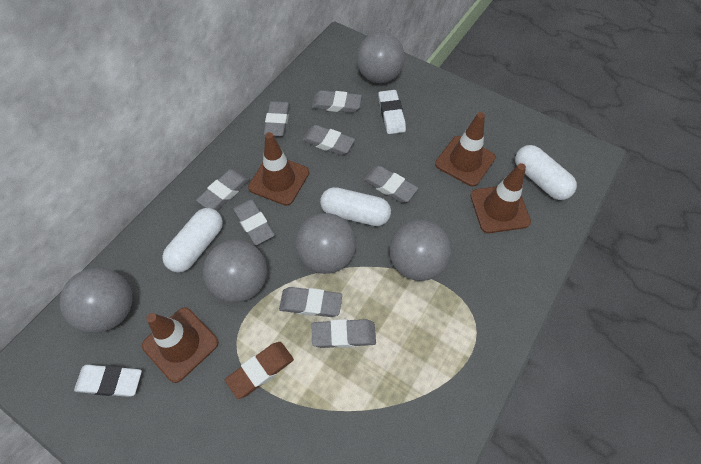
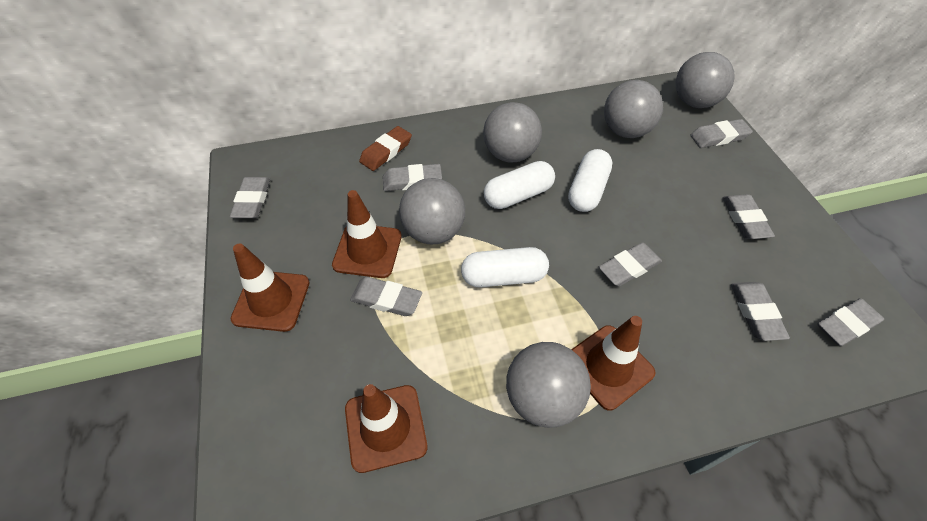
white eraser: [74,365,142,397] [378,90,406,134] = 2 -> none = 0

